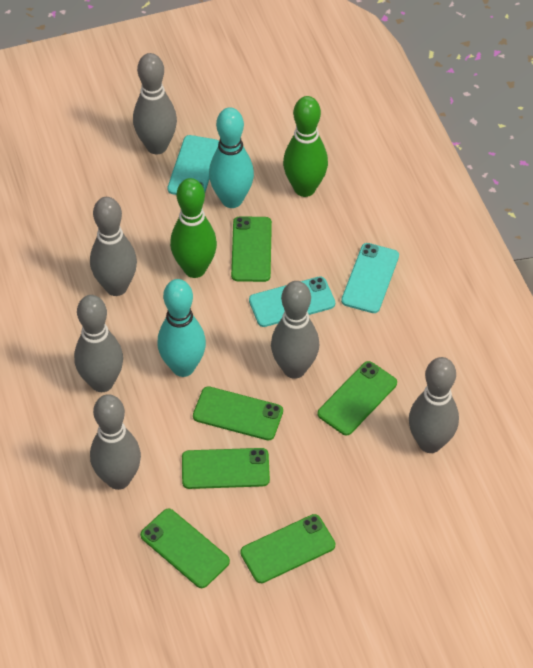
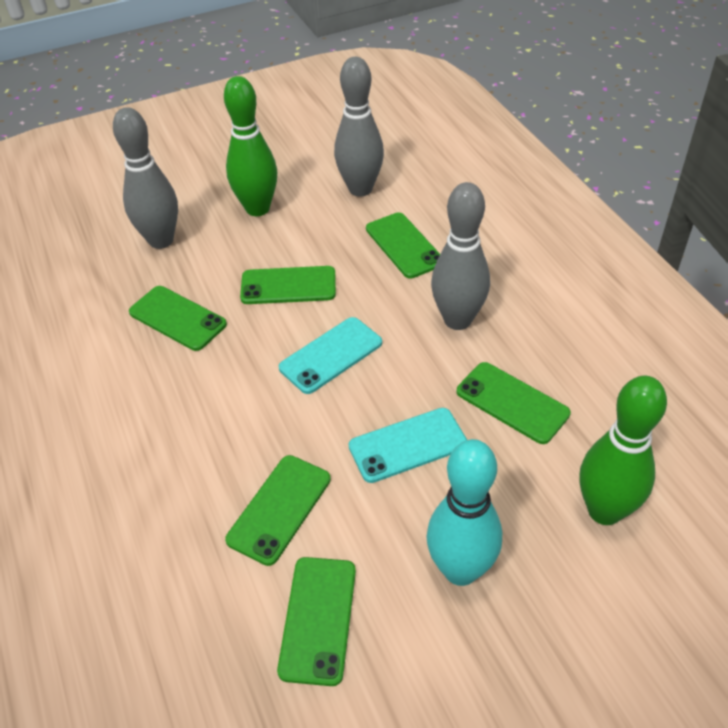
grey bowling pin: [74,295,123,392] [90,197,137,296] [90,394,141,490] [133,53,177,155] [271,281,319,379] [409,357,459,453] = 6 -> [113,107,178,249] [334,57,384,197] [431,182,490,330] = 3
turquoise bowling pin: [157,279,206,377] [209,107,254,208] = 2 -> [427,439,502,586] = 1
turquoise phone: [167,135,219,195] [249,276,335,327] [341,243,399,313] = 3 -> [279,317,382,394] [349,408,467,483] = 2

